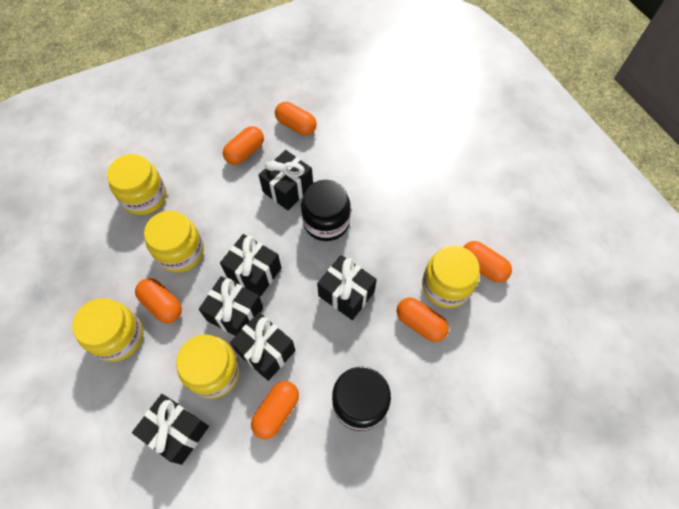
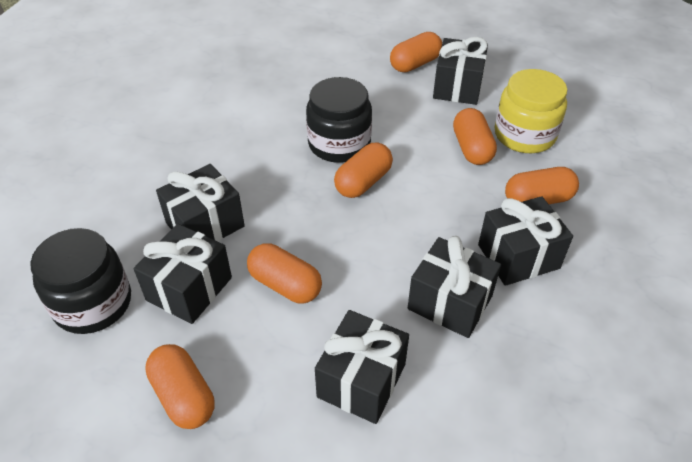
yellow jar: [72,298,143,362] [107,154,166,215] [144,211,204,273] [176,335,240,399] [422,246,480,308] = 5 -> [495,69,567,153] = 1

